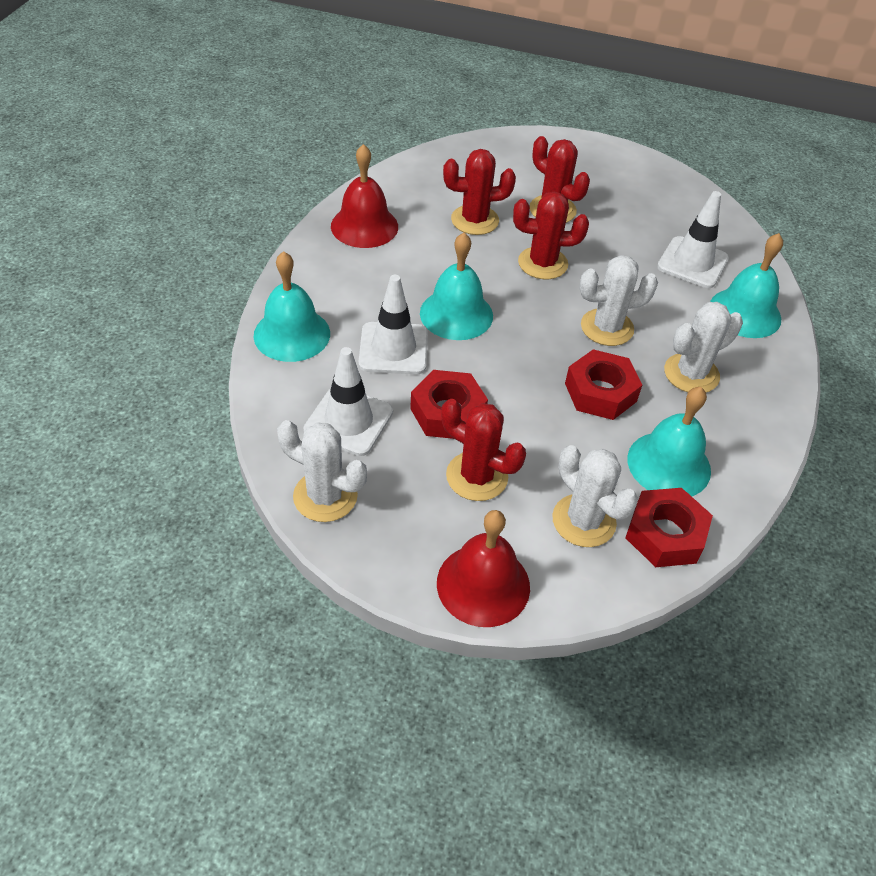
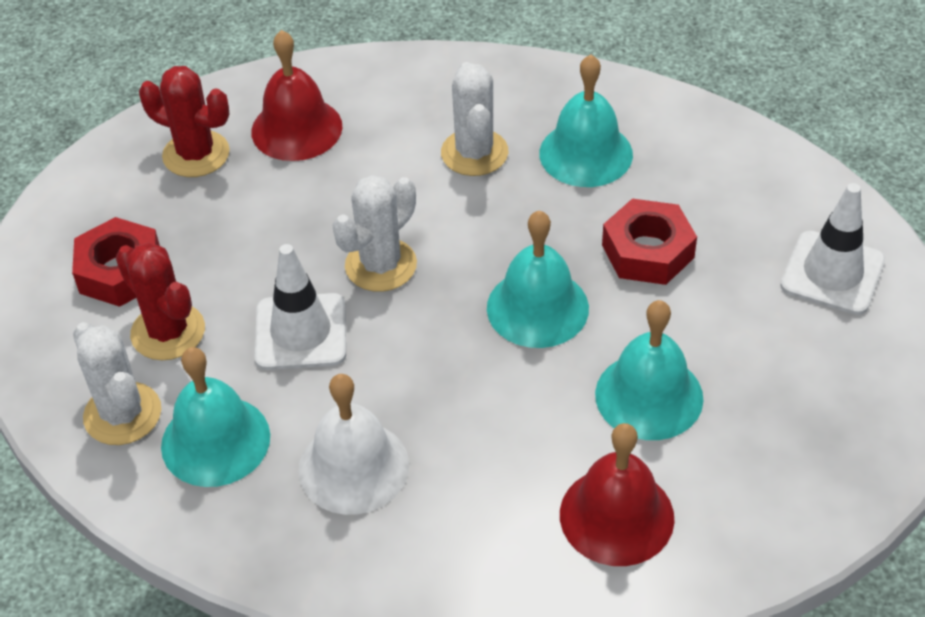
red cactus: [441,399,526,501] [443,149,516,235] [513,192,589,279] [530,136,590,223] = 4 -> [115,242,205,360] [139,66,230,177] = 2
red nut: [410,370,488,439] [565,349,642,420] [625,488,713,567] = 3 -> [72,217,160,307] [602,198,697,285] = 2
white bell: none = 0 -> [298,374,409,515] = 1
white cactus: [277,420,367,522] [552,445,638,547] [579,255,658,346] [664,302,743,393] = 4 -> [73,322,161,445] [332,175,417,292] [441,62,508,176] = 3
white traffic cone: [303,347,393,456] [358,275,428,374] [657,191,729,288] = 3 -> [255,244,346,370] [780,183,885,315] = 2

